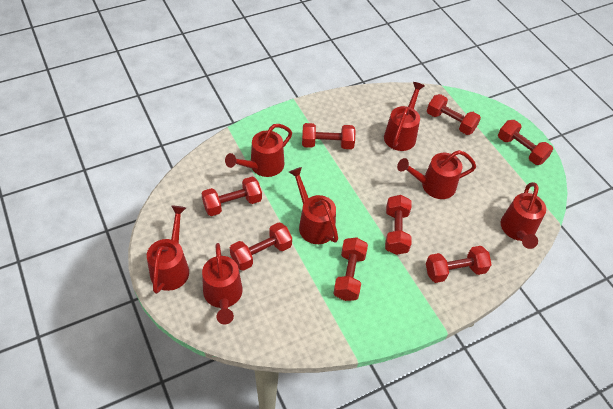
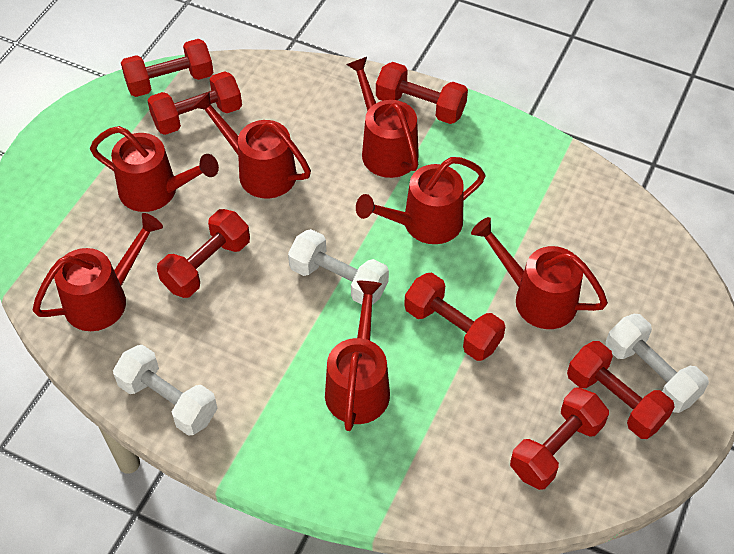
red dumbbell: [201,177,262,216] [230,222,292,271] [302,123,356,149] [333,237,368,301] [385,195,412,255] [426,246,492,283] [427,94,481,135] [498,120,553,165] = 8 -> [121,39,214,97] [147,71,242,135] [157,209,250,298] [376,62,468,124] [404,273,505,361] [510,387,609,490] [567,341,675,439] = 7
white dumbbell: none = 0 -> [113,345,218,436] [288,229,389,305] [606,314,709,413] = 3

